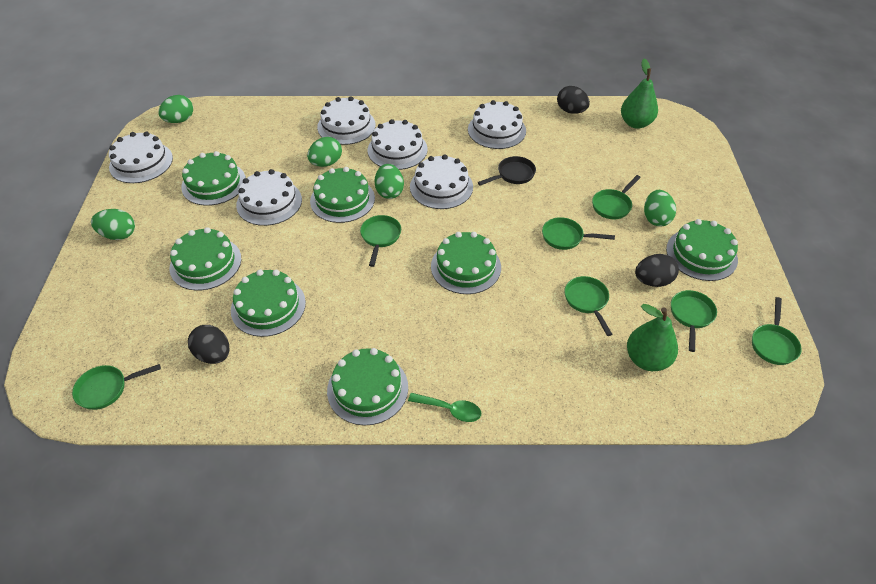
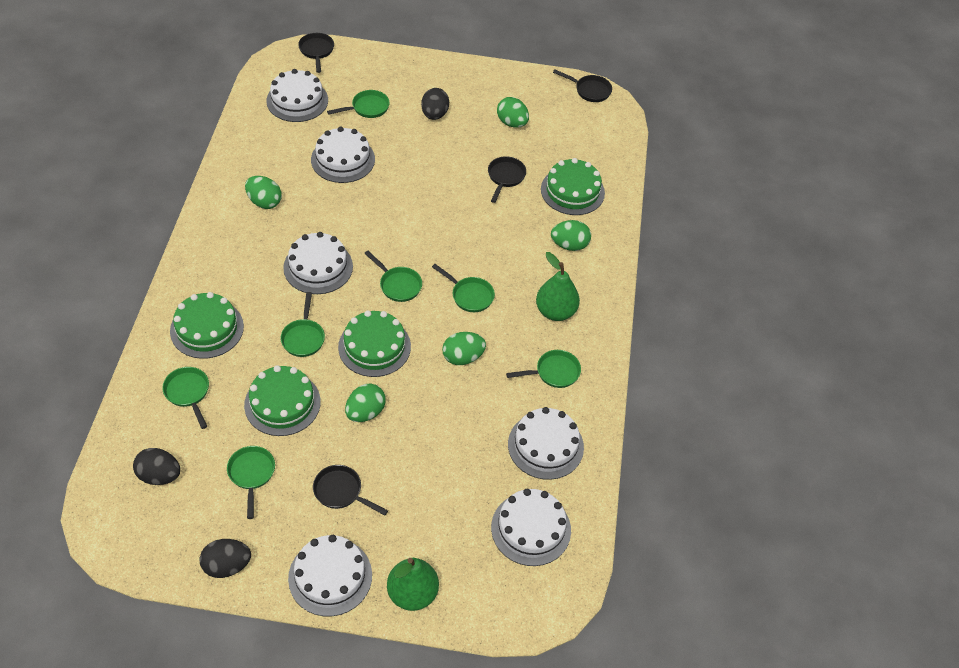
black pan: [478,156,536,186] = 1 -> [298,33,334,73] [313,465,388,516] [488,156,526,203] [553,69,612,102] = 4
green cake: [170,227,241,291] [181,151,246,206] [231,270,306,337] [310,167,375,223] [327,348,408,426] [431,232,501,294] [666,219,738,281] = 7 -> [170,292,244,359] [244,365,321,436] [338,310,411,377] [541,158,605,215] = 4
green spoon: [408,393,481,422] = 1 -> none = 0

